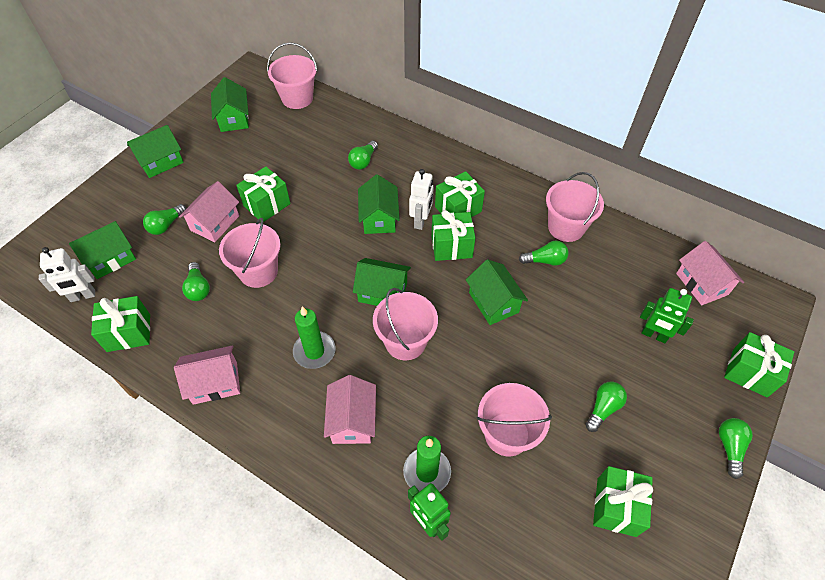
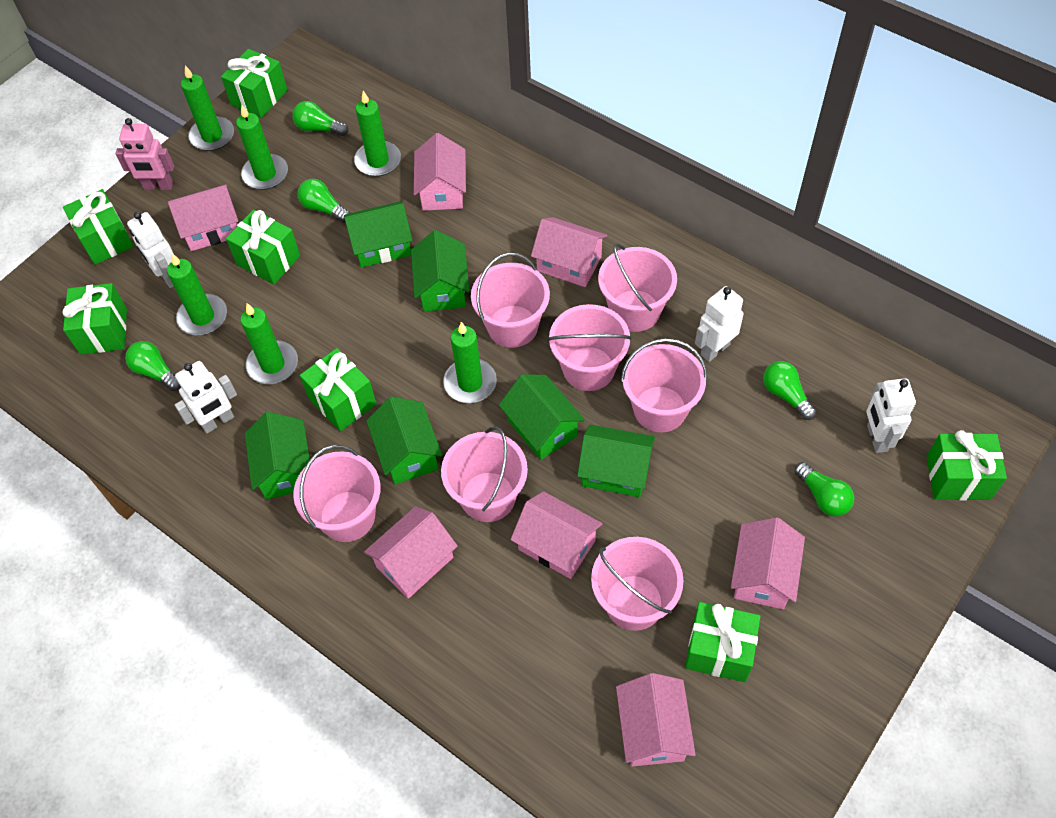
green candle: [293,306,335,369] [403,436,451,492] = 2 -> [167,253,227,335] [181,65,234,151] [236,105,288,190] [240,303,298,384] [354,91,401,177] [443,322,497,403] = 6
green gift: [91,296,150,352] [236,166,291,222] [431,210,475,261] [435,171,485,217] [593,466,653,537] [724,332,794,397] = 6 -> [63,189,134,265] [63,283,127,355] [221,49,287,118] [226,210,300,284] [300,348,377,431] [685,602,761,682] [926,430,1007,500] = 7
green light bulb: [143,204,187,235] [182,262,210,301] [348,141,378,170] [519,241,569,266] [585,382,627,432] [719,418,753,479] = 6 -> [125,341,181,391] [292,101,348,136] [298,179,350,223] [763,361,817,420] [794,462,854,517] = 5
green robot: [408,483,451,541] [640,288,694,343] = 2 -> none = 0
pink bucket: [219,218,280,288] [267,43,317,109] [373,288,438,360] [477,383,552,457] [546,172,604,242] = 5 -> [293,445,381,542] [441,426,528,522] [471,253,550,348] [548,304,632,391] [591,537,683,631] [598,243,677,332] [621,338,707,432] = 7
pink house: [174,345,240,405] [179,181,239,242] [324,375,376,444] [676,241,744,305] = 4 -> [168,184,238,251] [364,506,458,599] [414,133,466,211] [511,491,602,579] [531,217,607,287] [616,673,696,766] [731,517,805,609] = 7
pink robot: none = 0 -> [116,118,174,190] = 1
white robot: [39,247,95,302] [409,169,434,230] = 2 -> [127,212,174,288] [175,361,237,433] [695,286,743,362] [866,378,916,453] = 4

